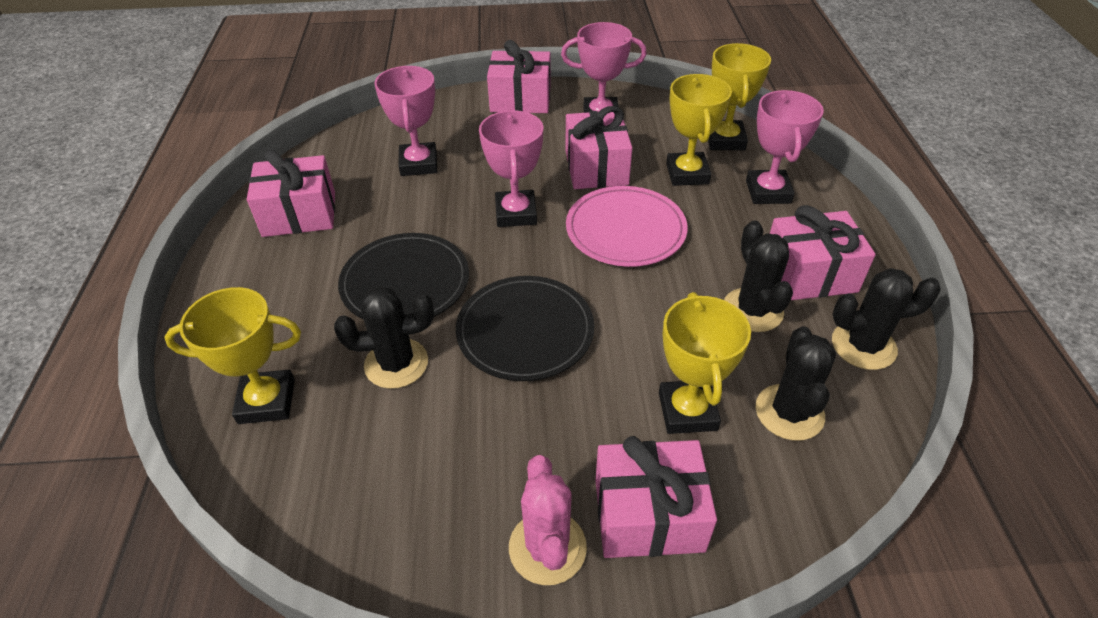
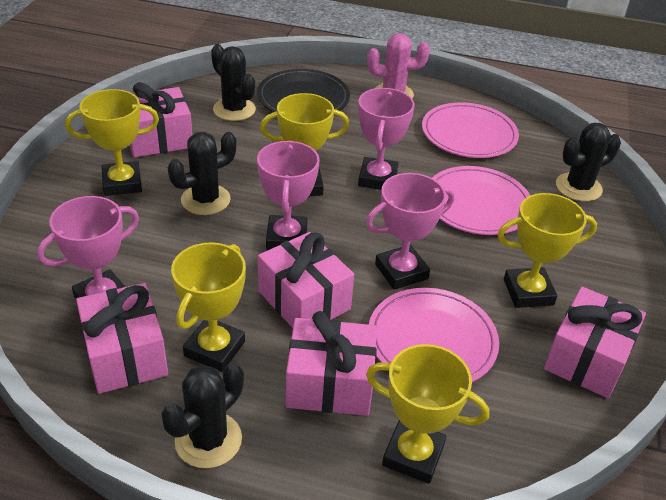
black plate: [338,233,469,320] [456,276,594,381] = 2 -> [257,69,350,112] = 1
pink plate: [566,186,688,267] = 1 -> [369,288,499,382] [422,102,519,158] [432,166,530,235] = 3
yellow trophy: [164,287,301,424] [659,292,751,434] [666,74,732,186] [708,43,771,150] = 4 -> [65,89,159,196] [171,242,246,372] [260,93,349,196] [366,344,489,484] [498,193,597,308] = 5

